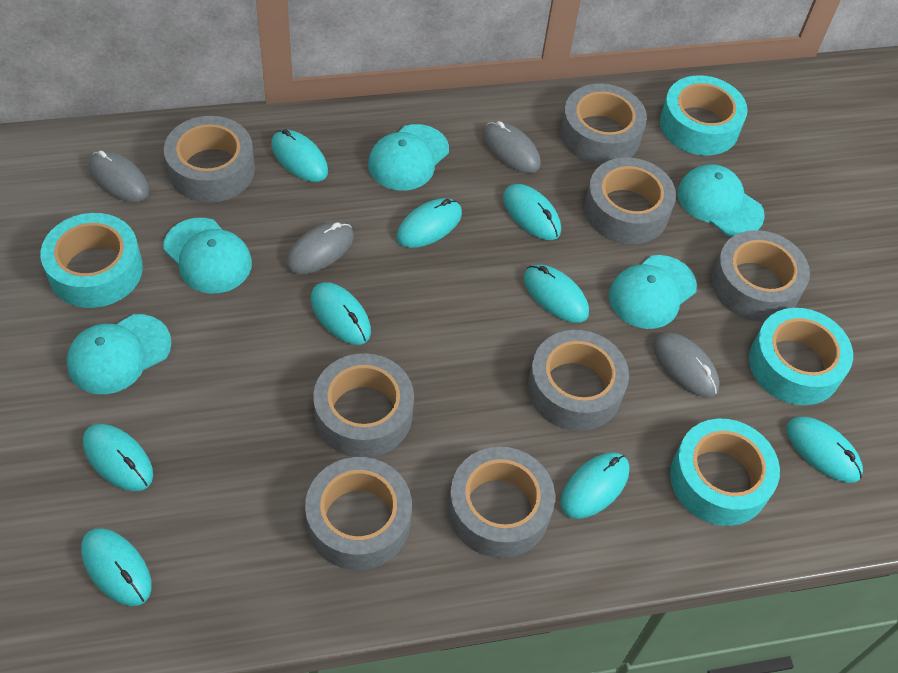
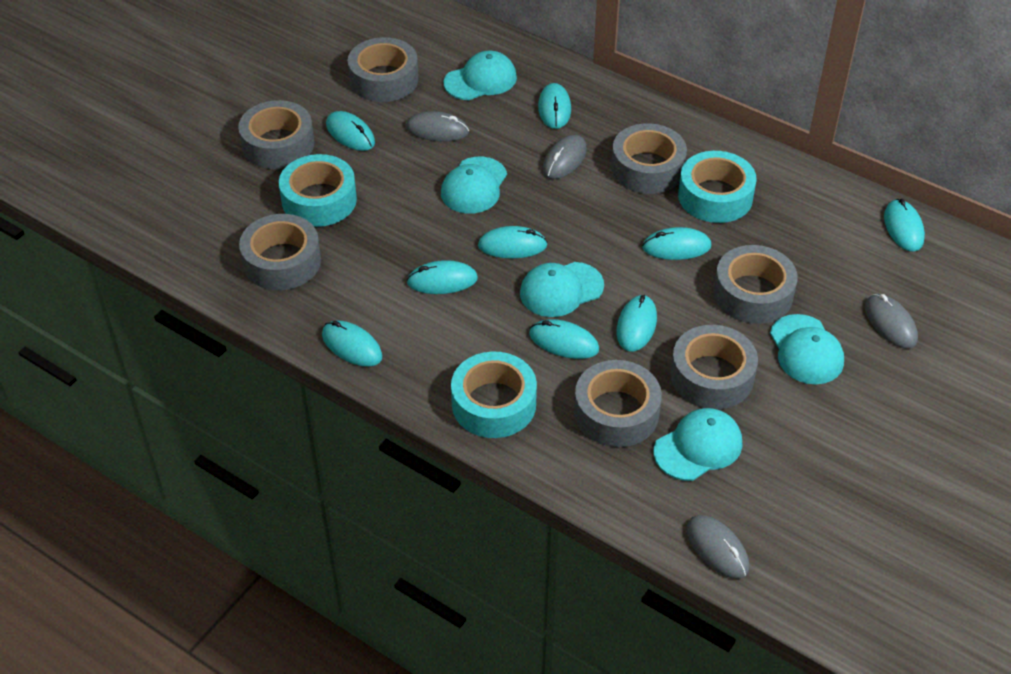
grey tape: [164,116,255,202] [305,457,412,570] [313,353,414,458] [448,447,555,558] [528,330,629,431] [560,83,647,165] [584,157,676,244] [711,230,810,322] = 8 -> [238,100,314,169] [239,214,321,290] [348,37,419,102] [574,360,662,447] [611,123,687,194] [670,325,758,409] [714,245,798,324] = 7
turquoise tape: [40,213,143,308] [660,75,748,156] [670,419,780,526] [749,308,853,405] = 4 -> [279,154,357,227] [451,352,537,438] [678,151,757,223] = 3

